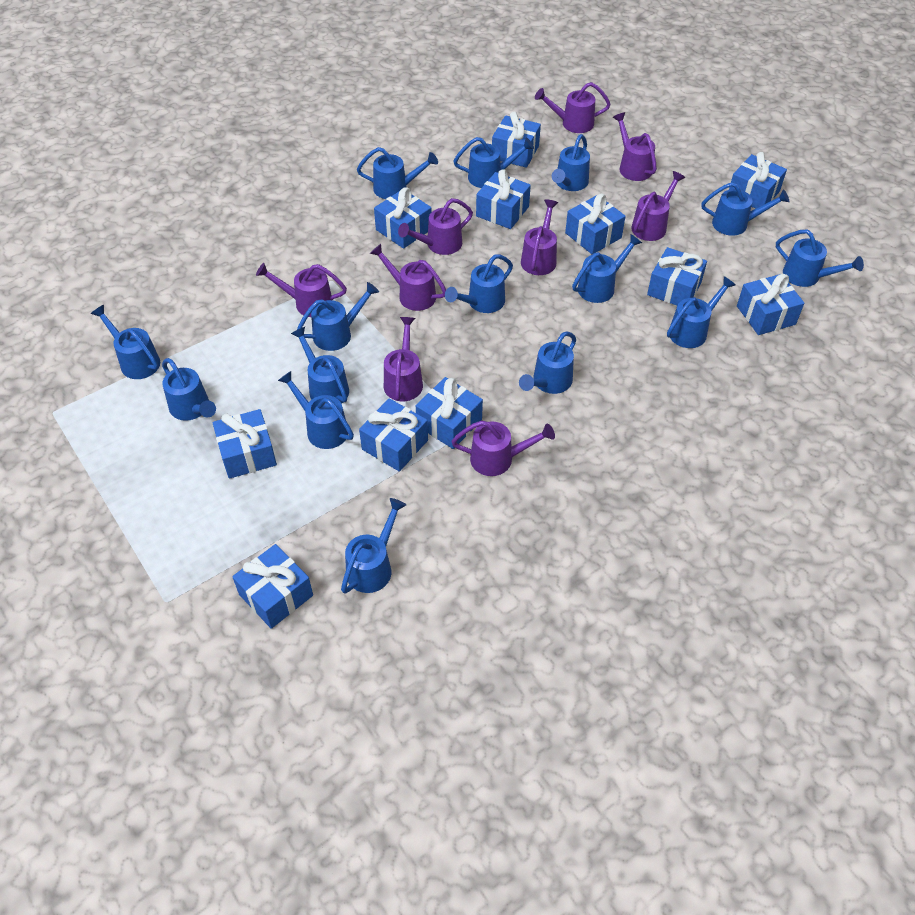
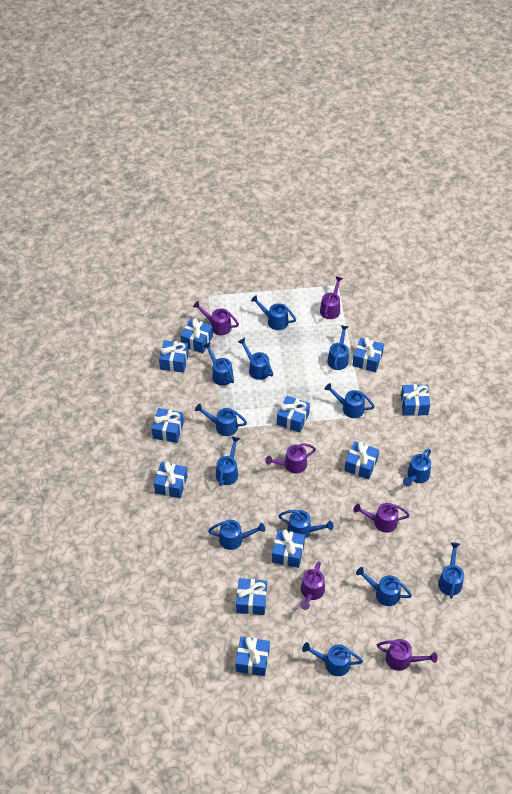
blue watering can: [91,305,160,379] [162,358,216,421] [278,371,354,449] [291,327,349,404] [297,282,379,351] [341,498,406,594] [357,147,438,199] [445,254,513,313] [453,137,534,188] [519,331,576,394] [552,134,590,191] [572,234,642,303] [667,276,736,348] [701,182,790,236] [776,229,864,287] = 15 -> [195,404,247,436] [203,342,234,386] [208,520,265,550] [216,436,240,486] [238,338,273,380] [251,295,296,330] [278,510,334,538] [302,642,363,676] [324,383,375,418] [327,325,348,370] [356,567,412,606] [403,449,431,486] [438,542,464,599] = 13
purple watering can: [256,263,347,317] [370,244,446,311] [384,317,423,401] [398,198,473,255] [452,420,555,476] [521,200,558,275] [535,82,611,133] [613,112,657,181] [631,171,685,241] = 9 -> [193,301,239,335] [265,443,316,474] [300,561,325,610] [320,276,343,319] [354,503,410,533] [377,639,438,671] = 6

